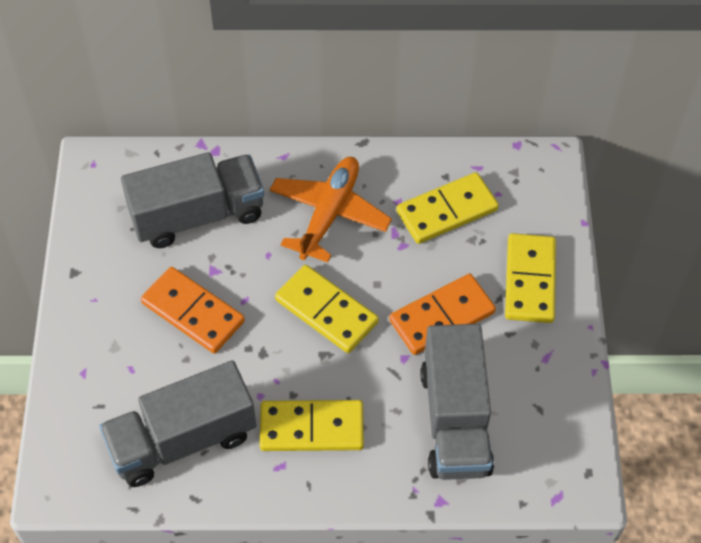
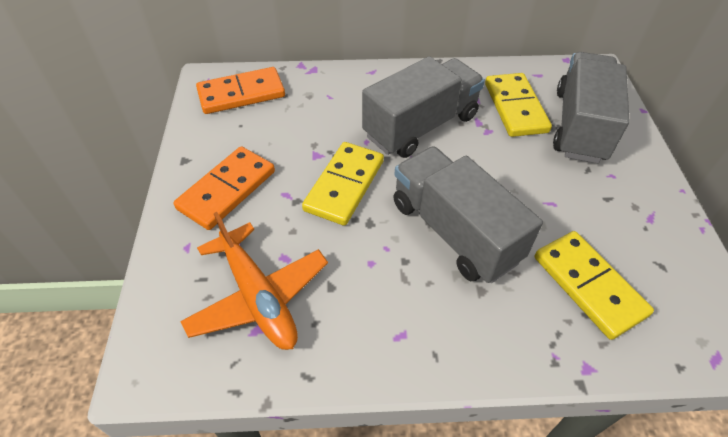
yellow domino: [260,400,364,451] [275,265,379,353] [396,172,499,244] [505,233,556,323] = 4 -> [302,142,384,226] [485,73,552,137] [535,231,654,340] = 3

